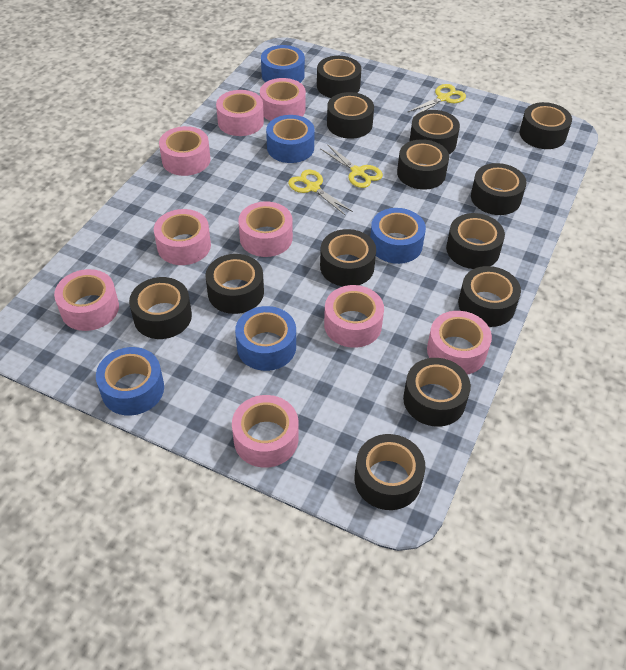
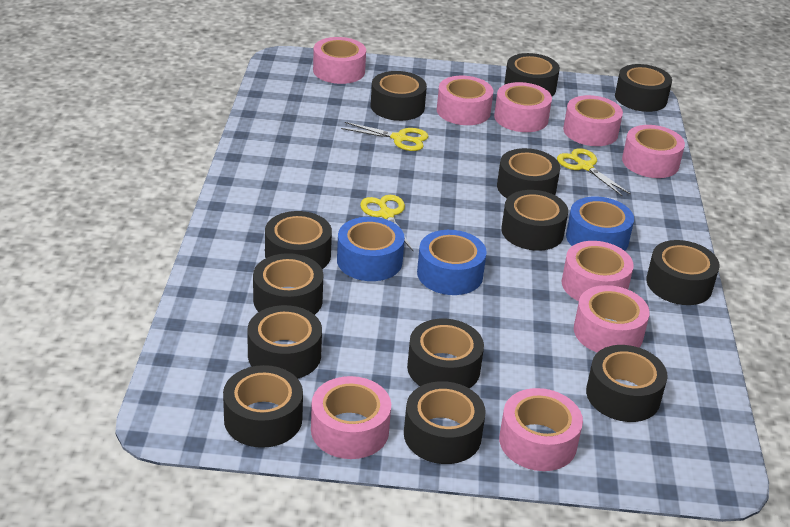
blue tape: [96,347,164,416] [235,306,296,371] [261,45,305,83] [266,115,315,163] [370,208,426,264] = 5 -> [337,217,405,281] [417,230,487,295] [566,196,634,251] = 3

